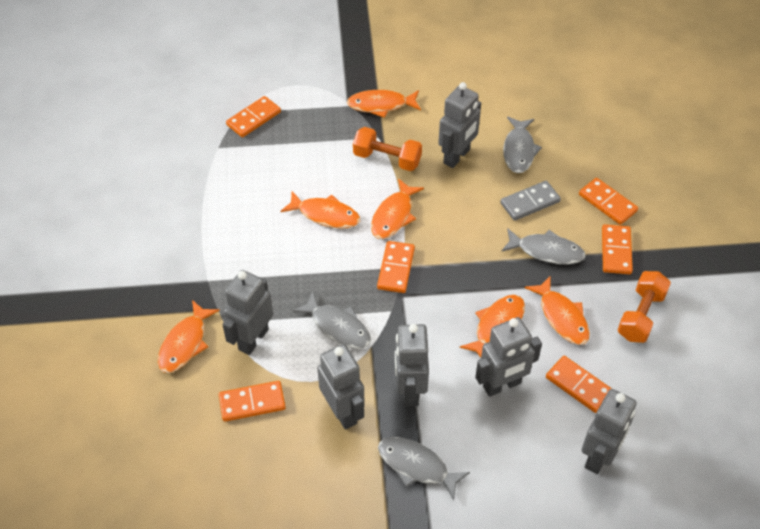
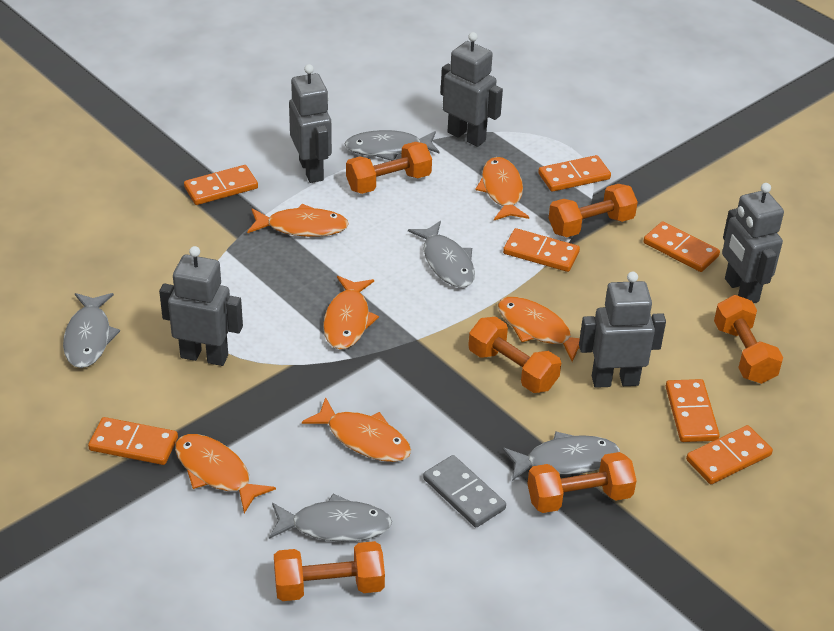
grey fish: [292,291,371,349] [378,437,470,500] [501,228,586,264] [503,117,542,173] = 4 -> [63,293,120,368] [269,493,392,542] [344,130,439,161] [408,221,475,288] [502,431,620,481] = 5
grey robot: [222,270,273,355] [317,344,365,430] [395,324,429,407] [438,82,481,168] [475,317,542,397] [582,389,637,474] = 6 -> [159,246,243,366] [289,64,332,183] [441,32,503,147] [579,272,666,388] [722,183,784,303] = 5
orange domino: [219,381,286,422] [226,96,281,137] [377,241,415,293] [546,356,612,413] [579,178,638,225] [602,224,633,274] = 6 -> [88,417,178,465] [184,165,258,205] [503,228,580,272] [538,155,611,192] [644,221,720,272] [666,379,720,442] [686,425,773,484] = 7
orange dumbbell: [353,127,422,171] [618,271,671,343] = 2 -> [274,541,385,601] [346,142,432,194] [468,317,561,393] [527,452,637,513] [549,184,638,237] [714,295,783,384] = 6

